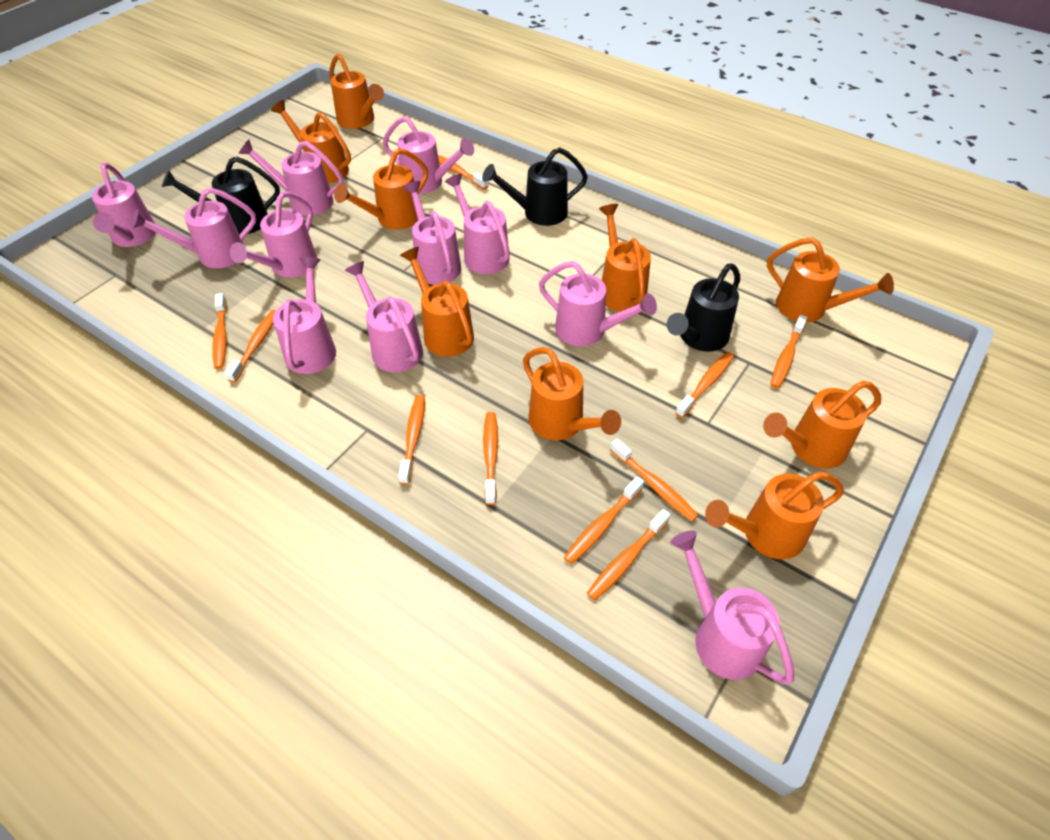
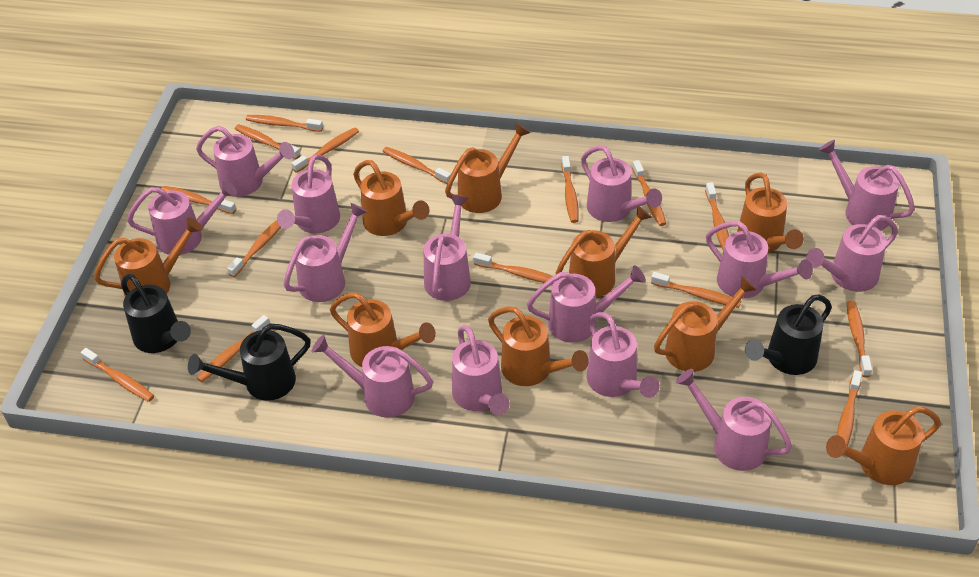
orange toothbrush: [212,293,227,369] [225,310,276,383] [398,395,425,485] [438,155,488,190] [483,412,498,505] [564,476,644,564] [587,509,670,600] [610,439,699,521] [675,352,734,418] [770,315,807,389] = 10 -> [81,348,154,402] [161,186,236,214] [196,315,270,382] [227,220,281,277] [235,124,301,159] [246,115,323,132] [291,128,359,173] [382,147,451,184] [473,253,553,285] [562,156,579,223] [632,160,666,226] [651,272,741,308] [705,182,729,250] [837,370,862,455] [847,301,872,377] = 15
pink watering can: [92,163,156,247] [131,187,256,268] [230,192,317,277] [239,139,343,215] [273,257,336,374] [345,261,423,372] [383,116,474,194] [403,181,461,285] [445,174,510,274] [539,261,657,346] [670,530,794,685] = 11 -> [127,180,237,255] [196,126,294,197] [277,154,340,234] [284,203,367,302] [312,335,433,418] [424,195,471,301] [452,325,510,415] [527,265,646,343] [581,145,662,222] [587,312,660,398] [676,369,792,471] [706,221,813,299] [806,215,898,292] [819,140,915,231] = 14

